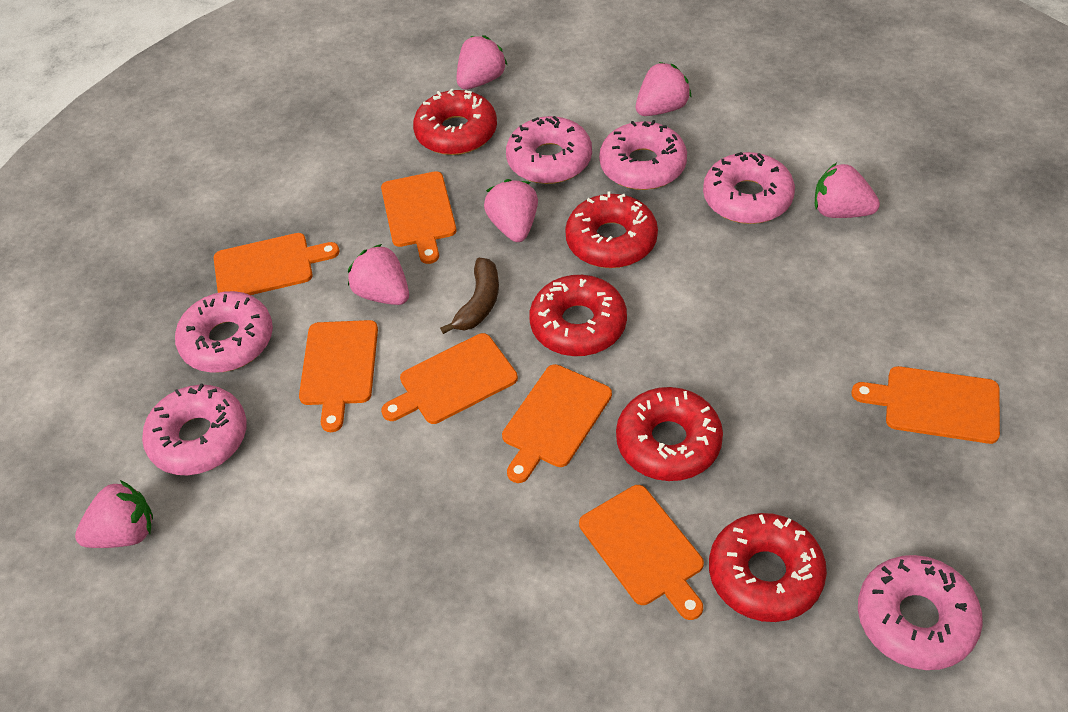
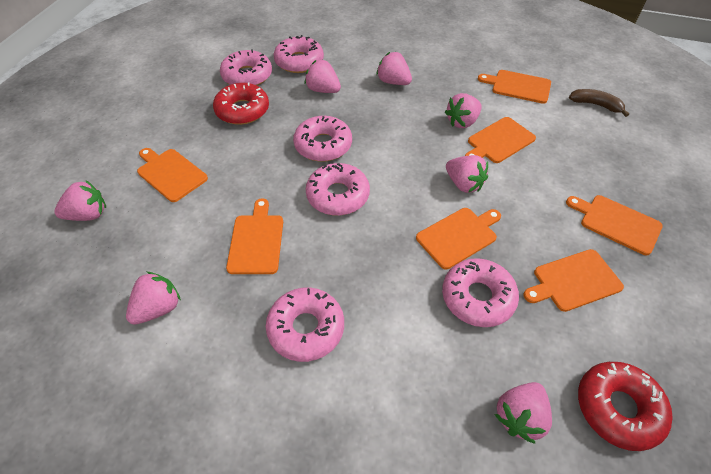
pink strawberry: [75,480,153,548] [348,244,409,305] [457,35,507,90] [484,179,538,242] [636,62,692,116] [815,163,880,218] = 6 -> [54,181,106,221] [126,272,181,325] [305,60,341,93] [376,52,412,85] [445,93,482,128] [446,155,488,193] [494,382,552,444] = 7
red donut: [413,89,497,155] [529,275,627,356] [565,192,658,268] [616,387,723,481] [709,513,827,622] = 5 -> [213,82,269,125] [578,362,673,451] = 2

